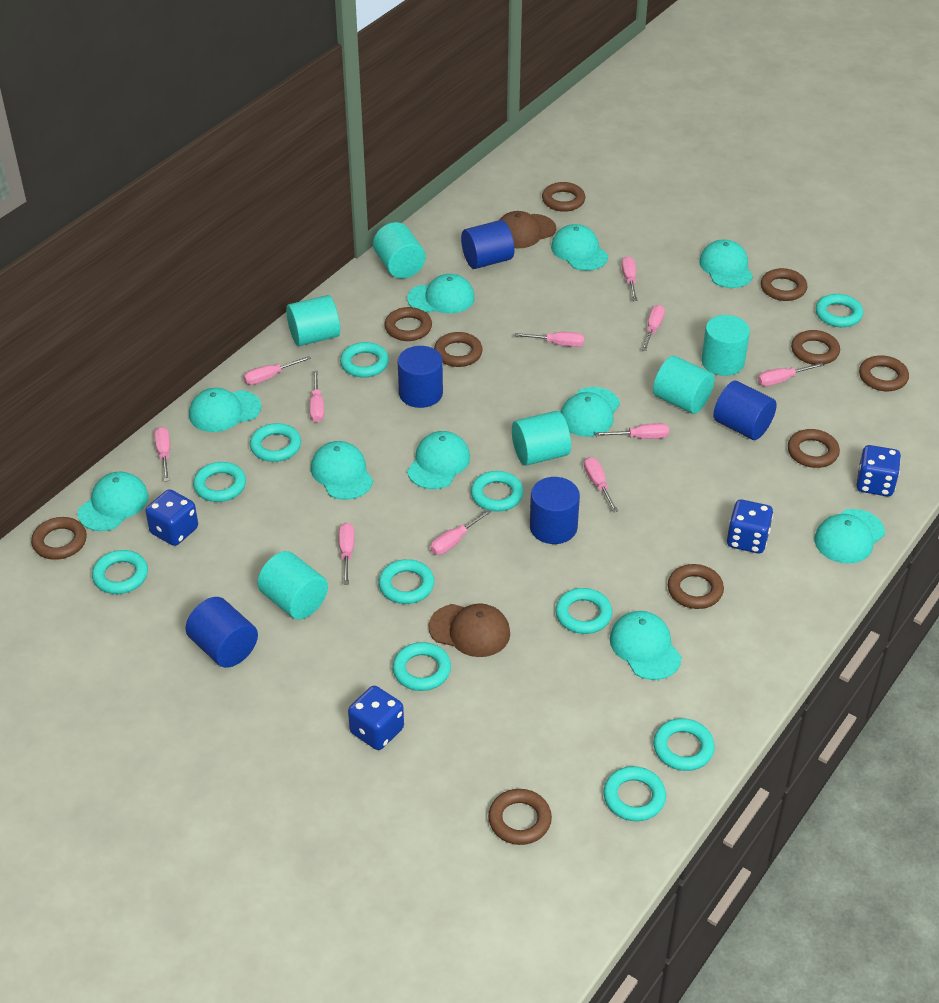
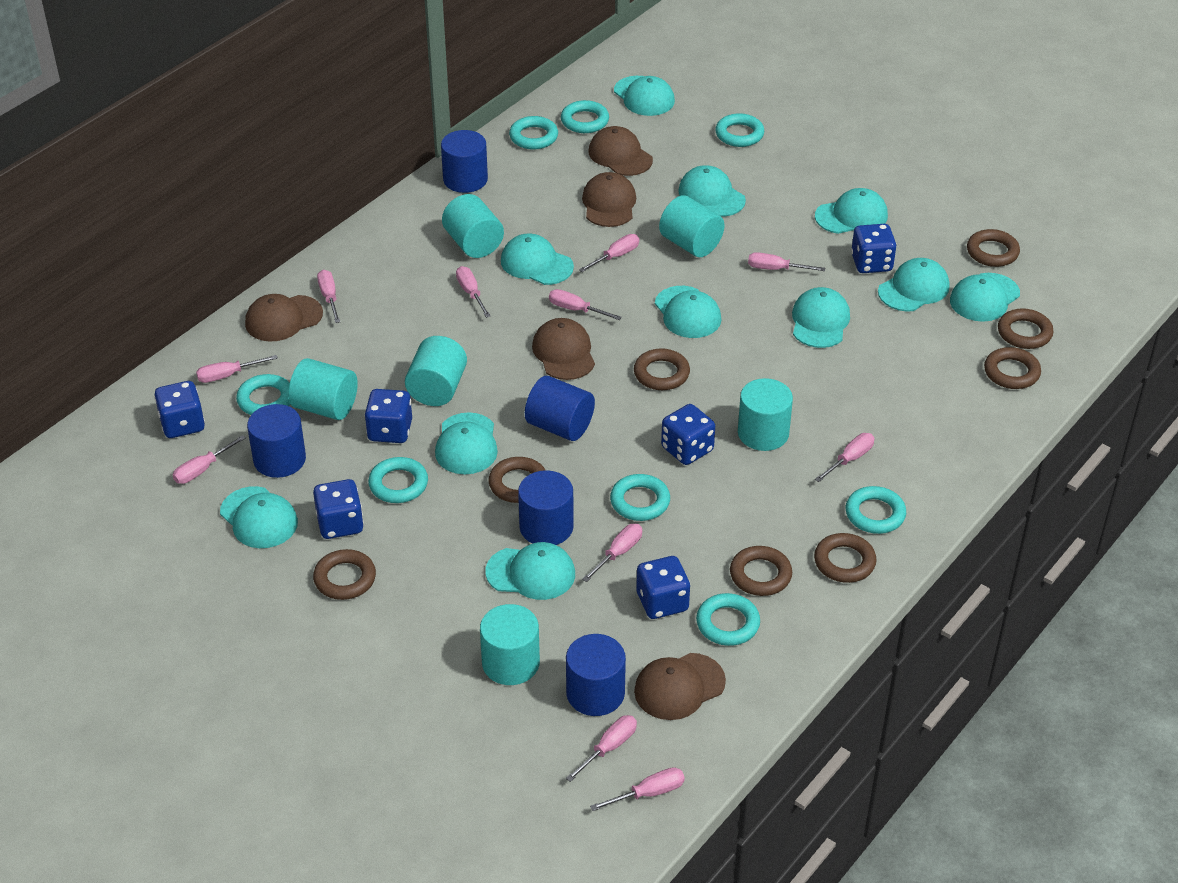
blue dice: [145,489,198,546] [348,686,404,750] [727,499,773,553] [856,445,901,496] = 4 -> [154,381,205,438] [313,479,364,539] [365,389,412,443] [636,556,690,619] [661,404,715,465] [851,224,897,273] = 6
brown cap: [429,603,510,657] [499,211,556,248] = 2 -> [245,294,323,342] [532,318,595,380] [582,172,636,227] [589,126,653,176] [634,653,726,720] = 5
brown ring: [31,517,87,560] [385,307,432,341] [434,332,483,367] [488,789,552,845] [542,182,585,212] [668,564,724,609] [761,268,807,301] [788,429,840,468] [791,330,840,365] [859,355,909,391] = 10 -> [313,549,376,600] [489,457,545,503] [634,348,690,390] [730,546,792,596] [814,533,877,583] [967,229,1020,267] [984,347,1041,389] [998,308,1053,349] = 8
turquoise cap: [78,472,148,531] [189,388,261,432] [311,441,373,500] [407,274,475,313] [407,431,470,489] [551,224,608,271] [561,387,620,437] [610,611,682,680] [699,239,753,288] [814,509,885,564] = 10 -> [220,486,298,548] [435,412,498,474] [485,542,575,600] [501,233,574,285] [614,76,675,116] [655,286,721,338] [678,165,746,217] [792,287,850,348] [815,188,888,234] [878,258,949,312] [950,273,1020,322] = 11
turquoise ring: [92,550,148,594] [193,462,246,502] [250,423,301,462] [340,342,389,378] [378,559,434,604] [393,642,451,691] [471,471,524,512] [556,588,612,634] [603,766,666,821] [653,718,715,771] [816,294,863,327] = 11 -> [236,374,290,415] [368,457,428,503] [509,116,558,150] [561,100,609,133] [610,474,670,521] [696,593,760,646] [715,113,764,147] [846,486,906,534] = 8

